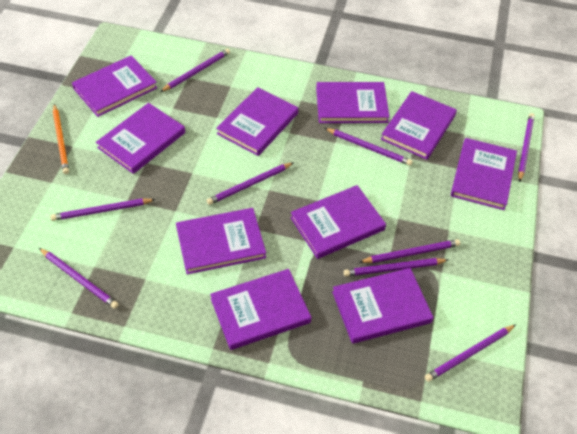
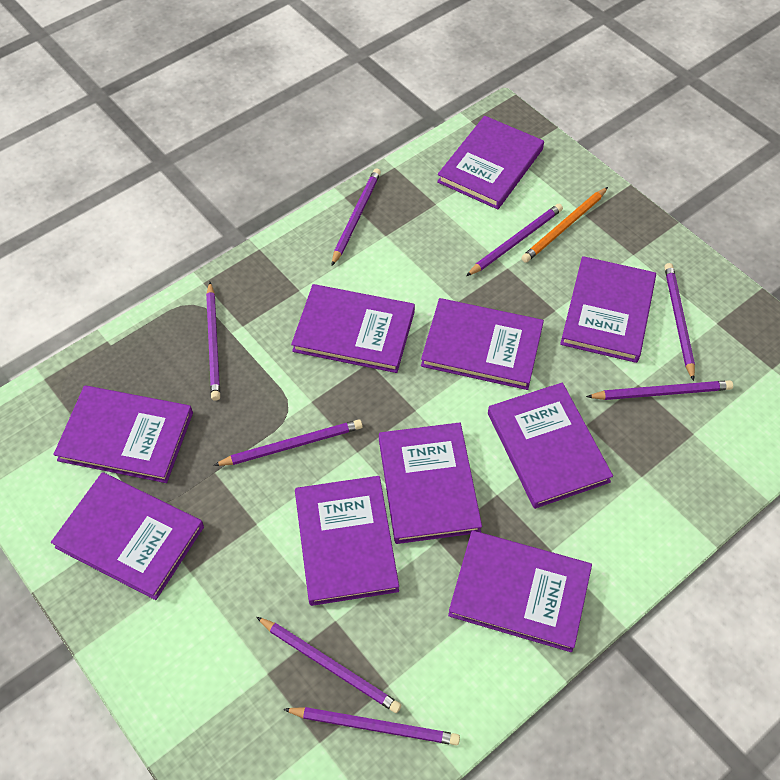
purple pencil: [39,248,118,309] [50,198,156,221] [160,49,230,92] [207,162,294,205] [325,128,412,166] [343,258,448,276] [360,239,460,263] [425,324,516,382] [518,113,535,182] = 9 -> [206,282,220,401] [213,419,363,466] [256,617,401,713] [283,707,460,745] [332,168,381,266] [466,204,563,276] [586,380,733,400] [664,263,695,381] = 8

